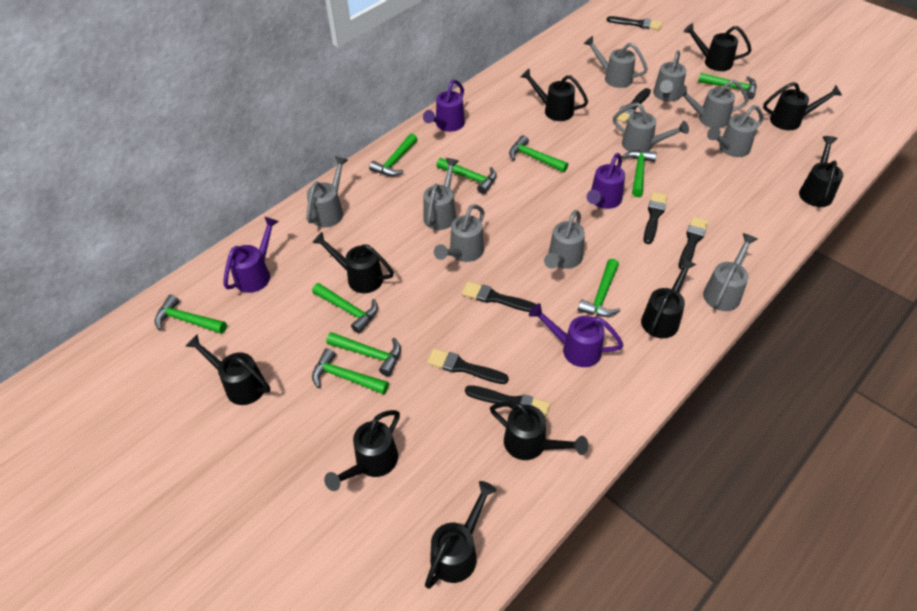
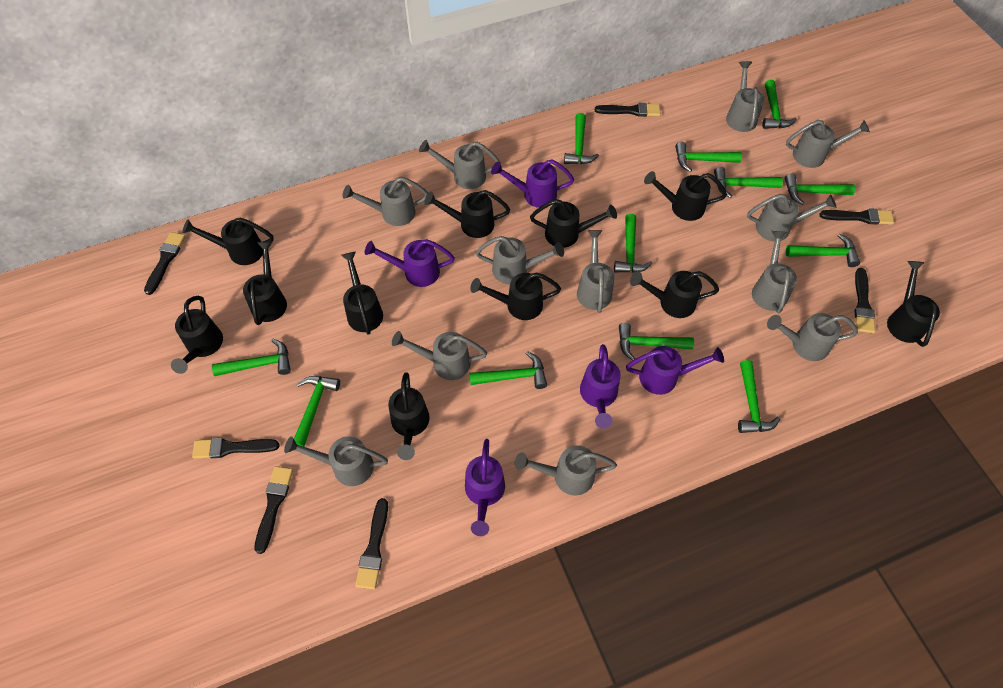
black watering can: [185,334,270,405] [312,232,394,293] [324,410,400,491] [425,481,497,589] [490,401,588,460] [521,68,588,121] [641,258,696,338] [684,23,752,71] [763,82,842,130] [799,136,843,207] = 10 -> [171,296,223,374] [182,218,274,265] [243,242,287,325] [341,252,383,335] [388,372,430,460] [424,190,510,238] [470,273,561,320] [530,199,617,248] [630,271,719,318] [644,171,727,221] [887,261,940,347] = 11
green hammer: [155,295,227,334] [312,283,378,333] [312,348,389,394] [326,332,401,376] [369,133,417,176] [436,158,497,194] [509,135,568,172] [578,259,620,317] [622,150,657,197] [698,73,757,99] = 10 -> [212,339,291,376] [294,376,340,447] [469,351,547,389] [564,113,599,164] [614,214,652,273] [619,323,694,360] [675,142,742,172] [714,167,783,198] [738,360,781,433] [762,80,797,129] [785,173,855,205] [786,234,860,267] = 12
grey watering can: [307,156,348,227] [423,158,459,230] [434,204,485,262] [544,210,585,269] [584,36,648,88] [613,103,689,153] [653,50,686,102] [676,80,749,128] [703,233,757,311] [707,105,763,157] = 10 -> [284,436,388,486] [343,177,428,226] [392,331,487,380] [419,140,501,189] [476,236,564,284] [515,445,617,496] [577,230,614,313] [726,61,764,132] [747,194,836,241] [752,231,797,313] [767,313,858,361] [786,120,870,168] = 12
purple watering can: [224,217,279,293] [423,80,465,132] [529,303,623,367] [587,153,625,209] = 4 -> [365,239,455,287] [465,439,505,536] [491,160,574,208] [580,344,621,428] [626,346,724,395] = 5

